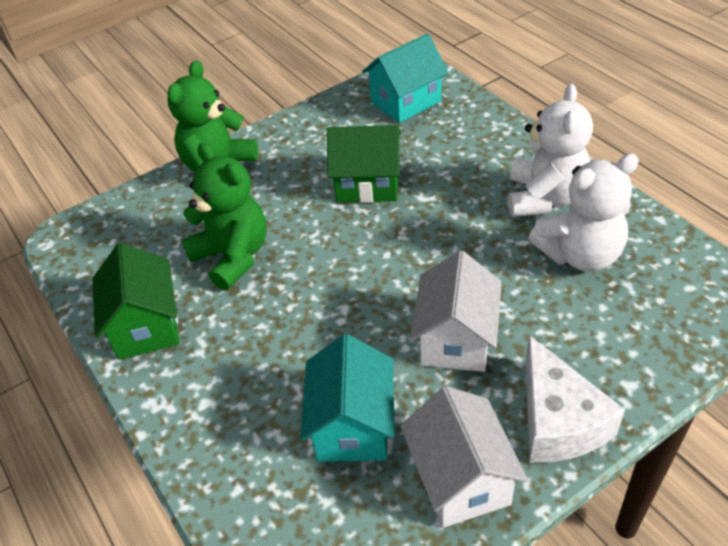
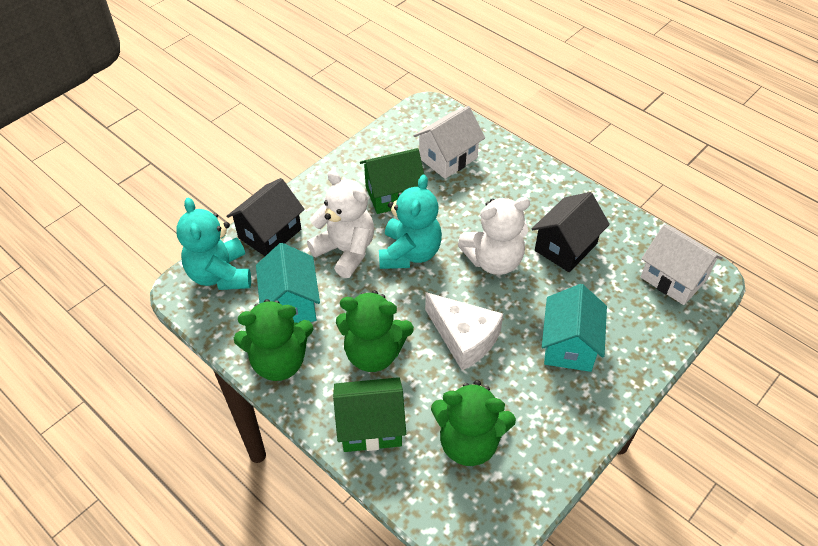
black house: none = 0 -> [226,178,305,256] [532,192,610,272] = 2
green teddy bear: [167,60,258,171] [182,143,267,291] = 2 -> [234,299,313,381] [336,290,414,372] [431,380,516,466] = 3
turquoise teddy bear: none = 0 -> [176,197,251,290] [379,175,442,269] = 2

